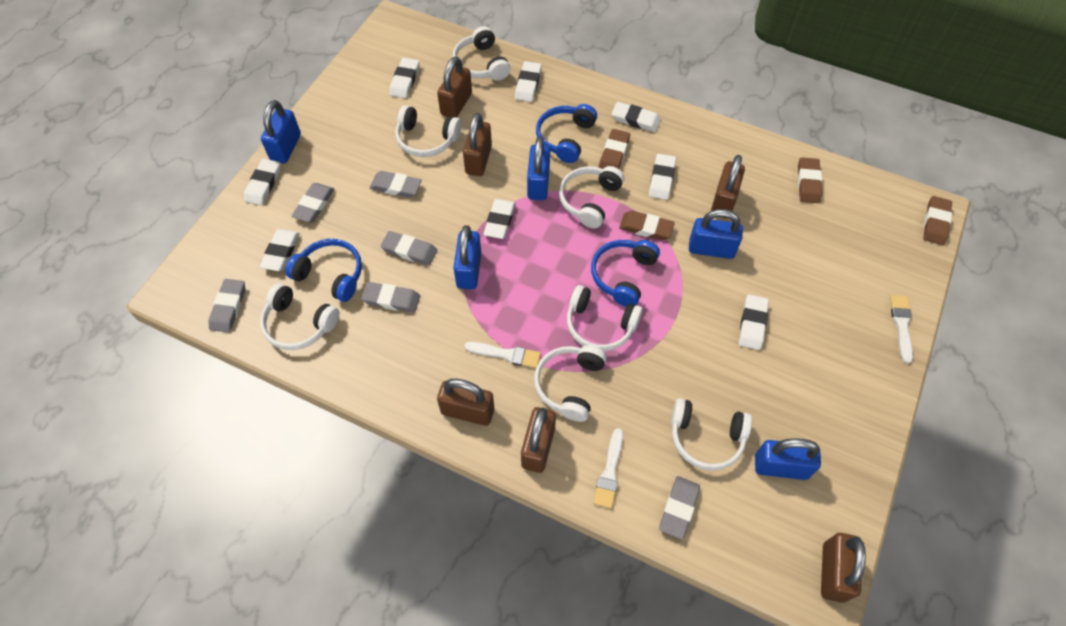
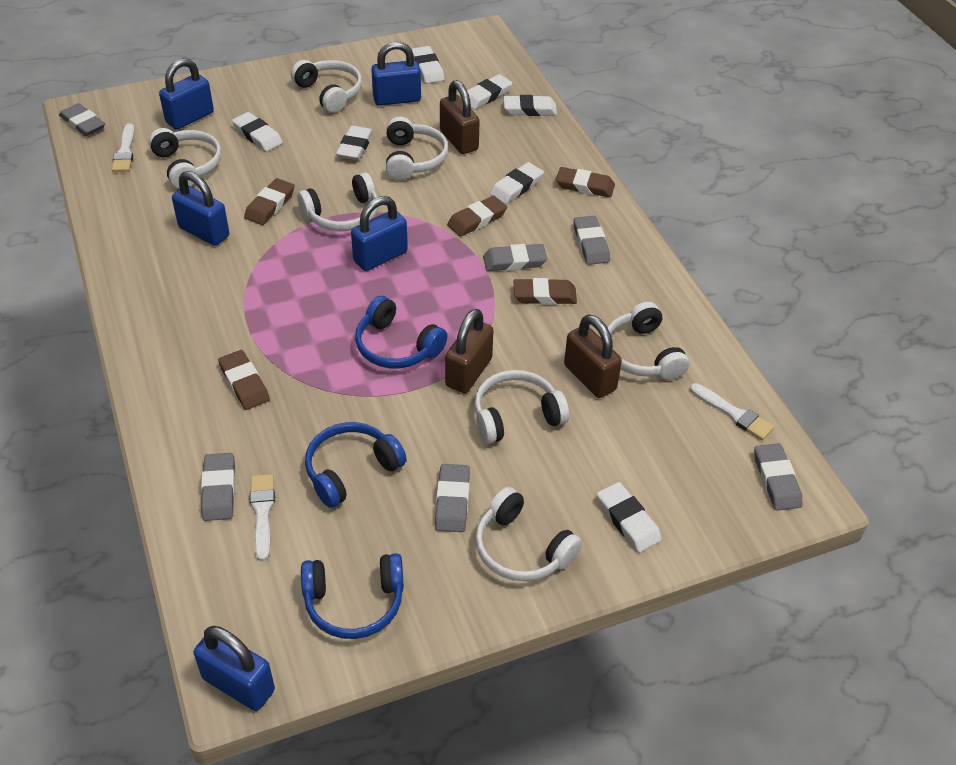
brown eraser: [599,129,630,169] [619,211,675,240] [798,157,822,203] [923,196,952,245] = 4 -> [218,350,270,410] [244,178,295,225] [447,196,507,237] [513,278,577,305] [556,167,615,197] = 5
brown padlock: [437,56,472,117] [437,379,494,426] [463,113,492,176] [521,407,556,473] [711,155,745,218] [821,533,866,603] = 6 -> [440,80,480,154] [445,309,494,393] [564,314,622,398] = 3
white eraser: [244,159,280,205] [260,229,300,271] [389,58,419,98] [483,199,516,239] [515,61,542,102] [612,102,661,132] [649,154,676,200] [739,295,769,350] = 8 -> [232,112,283,152] [336,125,374,160] [412,46,444,84] [461,74,512,110] [490,162,544,204] [503,95,557,116] [597,482,662,553] = 7

